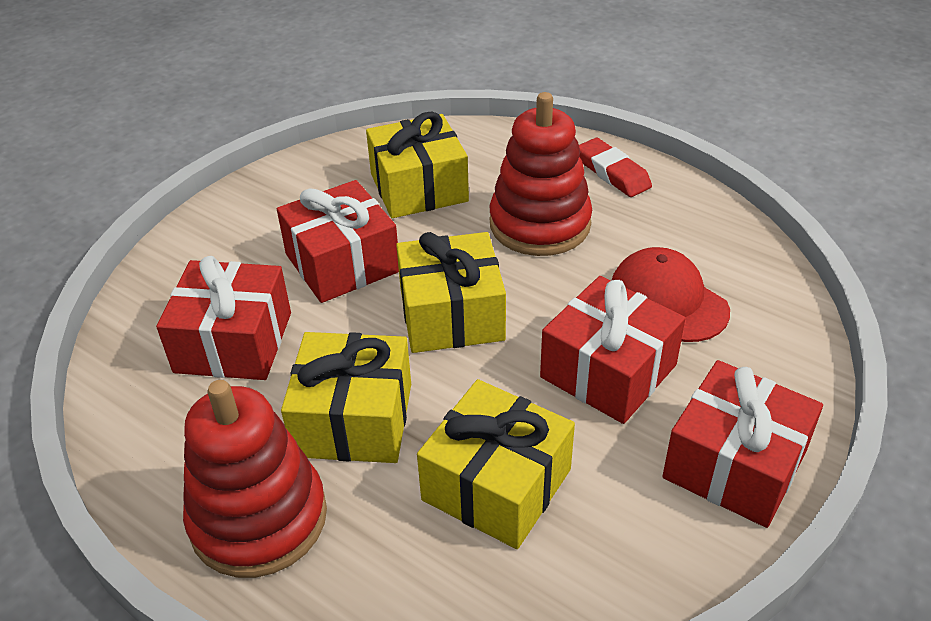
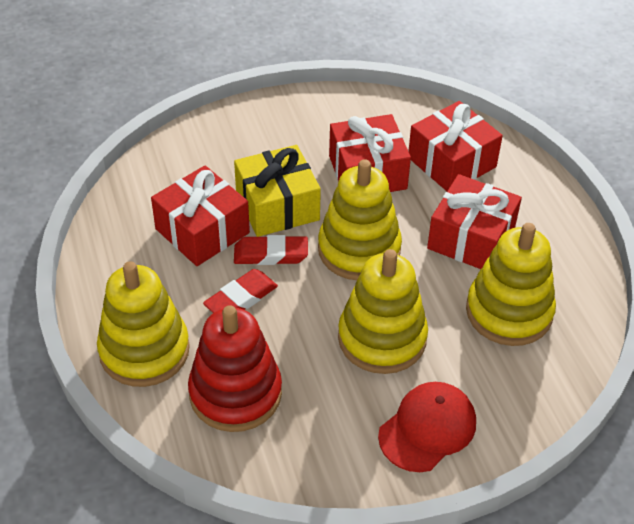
red eraser: [579,138,652,197] = 1 -> [203,269,278,313] [234,235,308,265] = 2
red stacking toy: [183,380,327,578] [490,92,592,256] = 2 -> [188,305,282,432] = 1
yellow gift: [281,332,411,463] [366,111,469,218] [396,232,506,353] [417,379,575,549] = 4 -> [234,145,321,237] = 1
yellow stacking toy: none = 0 -> [97,261,190,387] [318,159,402,280] [338,249,428,374] [466,223,556,346] = 4

